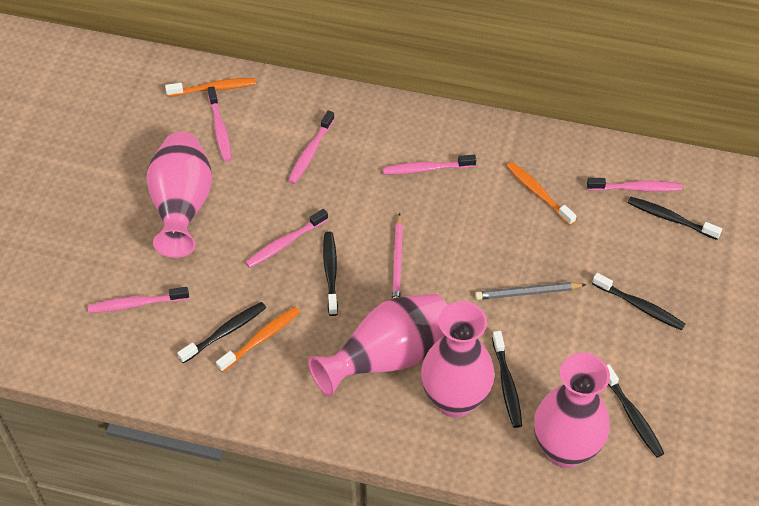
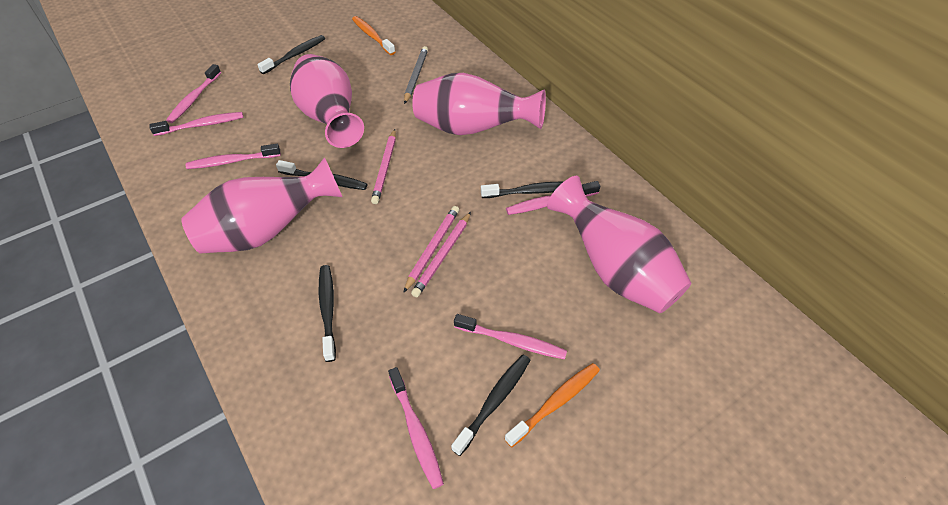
black toothbrush: [177,302,266,363] [323,232,338,316] [492,331,522,428] [592,273,685,330] [607,364,665,457] [628,197,722,240] = 6 -> [257,35,325,74] [276,160,368,190] [319,265,336,362] [451,355,530,456] [481,182,563,198] = 5
orange toothbrush: [165,78,256,97] [216,307,300,372] [506,162,576,225] = 3 -> [352,16,395,55] [505,363,600,447] = 2
pink pencil: [392,213,403,299] = 1 -> [371,129,396,204] [403,206,459,293] [411,212,471,297] = 3

